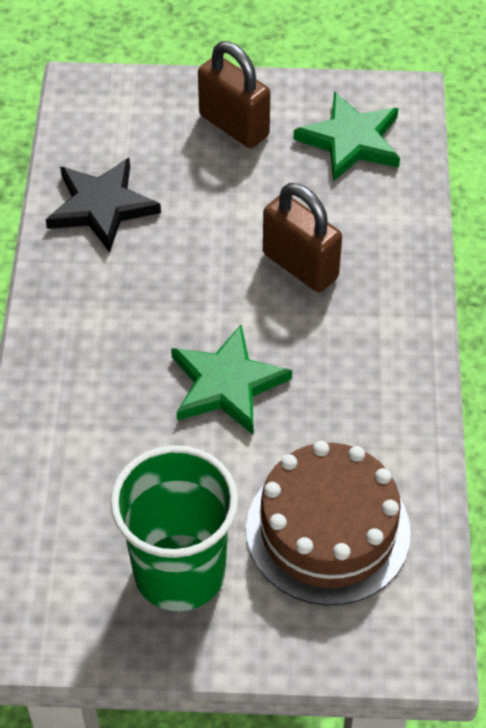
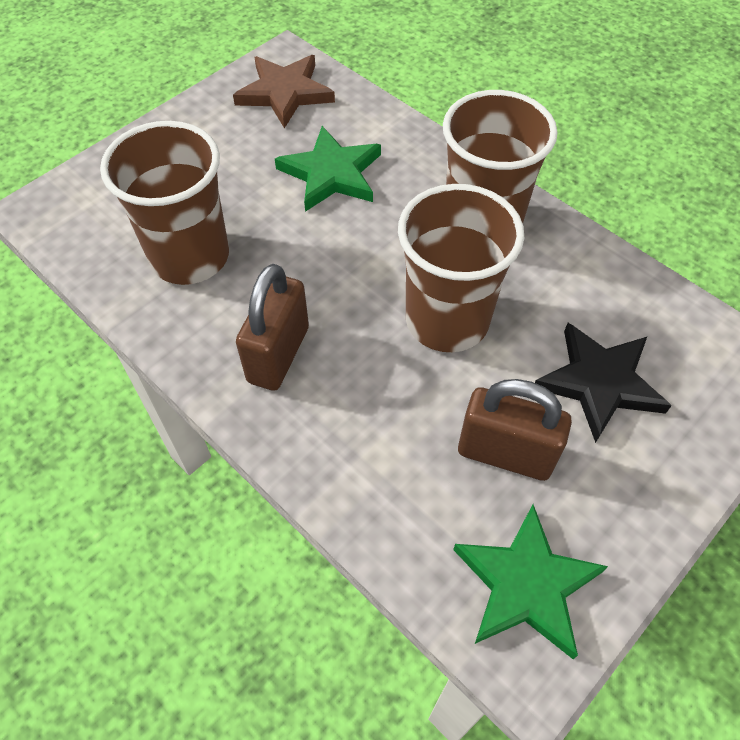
brown cake: [246,441,411,606] = 1 -> none = 0
brown cup: none = 0 -> [100,121,229,285] [398,184,524,352] [443,90,557,223] = 3
brown star: none = 0 -> [233,55,335,129] = 1
green cup: [110,445,238,611] = 1 -> none = 0

